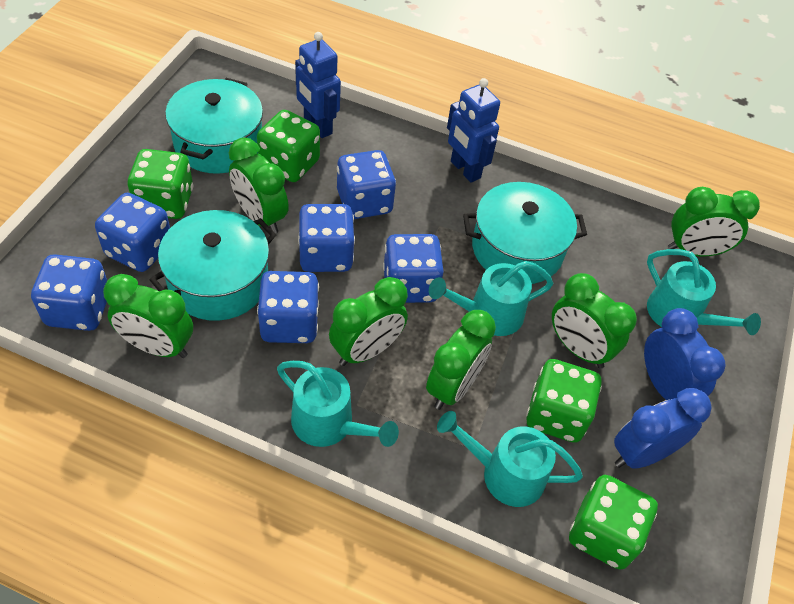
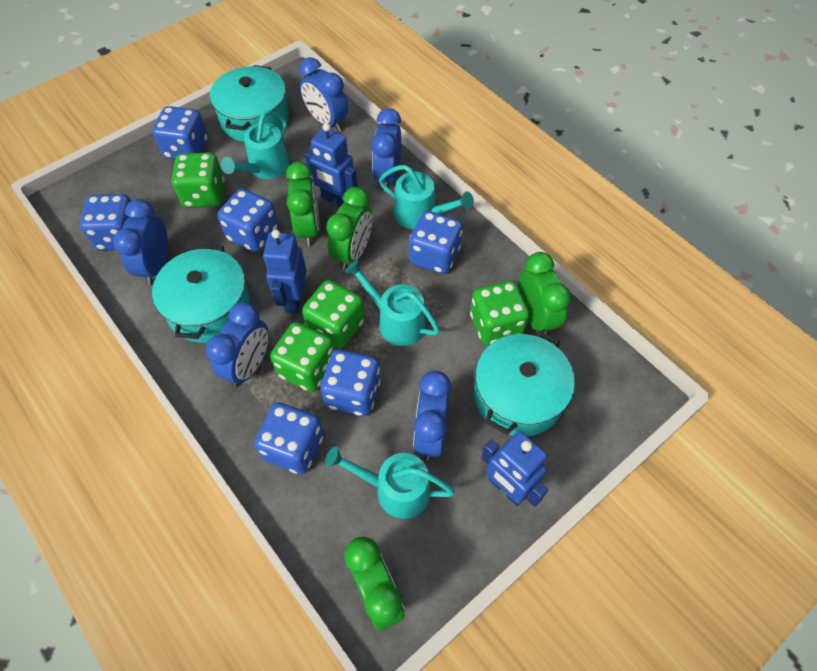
blue clock: [614,388,712,469] [644,308,726,400] = 2 -> [113,199,168,285] [206,302,269,387] [299,57,348,132] [371,108,401,191] [413,371,451,461] = 5
blue robot: [295,32,341,138] [447,78,500,183] = 2 -> [263,230,306,314] [304,123,357,206] [481,431,548,507] = 3
green clock: [103,274,193,358] [229,137,289,234] [329,277,408,366] [426,310,496,410] [552,273,637,369] [668,187,760,257] = 6 -> [286,162,319,247] [326,187,372,271] [344,537,404,631] [519,252,571,335] = 4

